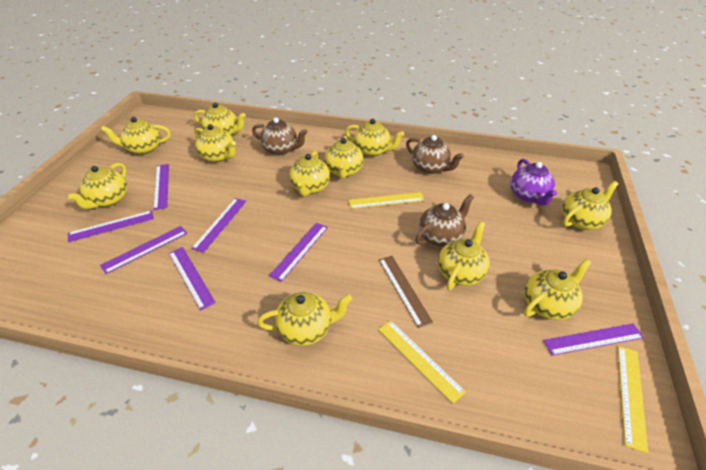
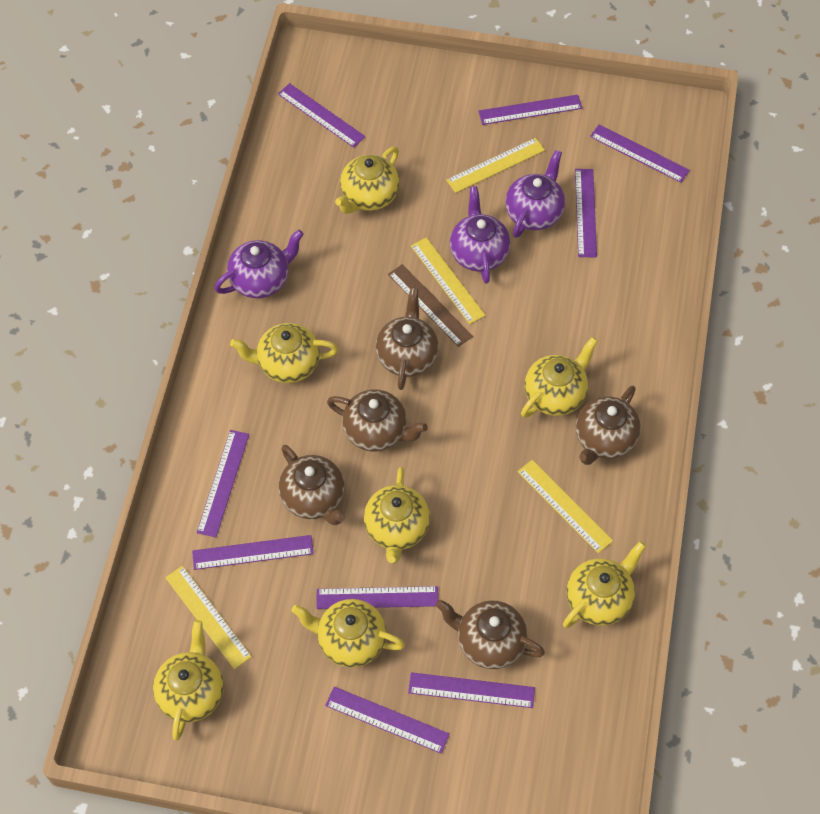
brown teapot: [252,117,308,155] [406,135,464,174] [415,194,474,247] = 3 -> [279,445,345,525] [327,389,428,452] [376,288,439,390] [436,600,545,669] [576,386,641,465] = 5
purple ruler: [68,210,154,242] [100,226,187,274] [153,164,169,210] [169,247,216,311] [191,198,246,253] [269,223,328,282] [543,324,644,356] = 7 -> [192,535,314,570] [197,430,249,537] [278,83,366,148] [317,586,438,609] [325,686,450,754] [408,672,535,708] [478,95,582,125] [575,169,597,257] [590,125,690,183] = 9
purple teapot: [510,159,557,205] = 1 -> [215,230,304,298] [450,186,510,284] [505,150,565,238] = 3
yellow ruler: [349,192,425,209] [378,320,466,404] [618,346,648,453] = 3 -> [165,566,252,669] [411,238,486,324] [446,138,545,193] [517,460,613,553] = 4
yellow teapot: [68,163,127,209] [101,117,171,155] [194,103,246,135] [194,124,236,163] [257,292,352,346] [289,151,330,196] [324,136,364,179] [345,119,405,157] [438,221,490,290] [524,259,591,320] [562,181,619,230] = 11 -> [153,620,224,740] [230,323,338,383] [291,599,405,668] [335,147,399,214] [364,467,430,564] [521,337,598,418] [563,541,646,628] = 7

